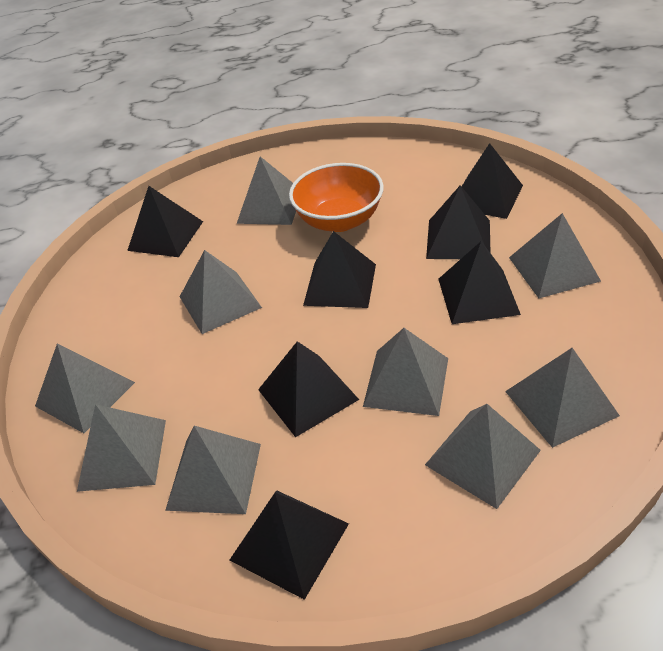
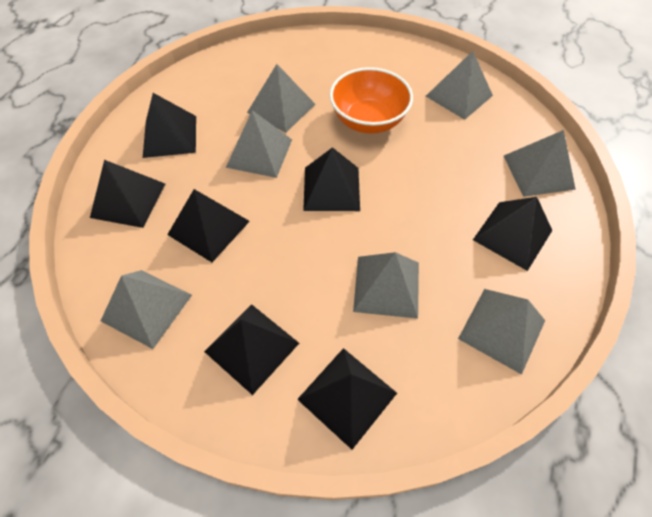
grey pyramid: [35,344,135,433] [77,404,166,492] [165,426,261,514] [180,250,262,334] [237,156,296,225] [363,328,448,416] [425,404,541,509] [505,348,620,448] [509,213,601,298] = 9 -> [101,270,192,349] [226,110,292,178] [247,64,315,133] [353,252,419,319] [426,51,493,120] [458,289,545,375] [504,130,576,197] = 7

